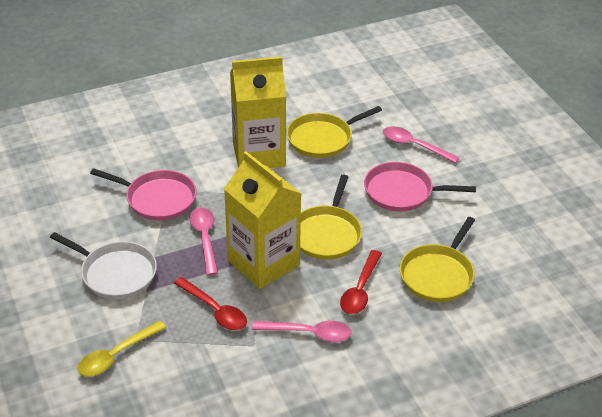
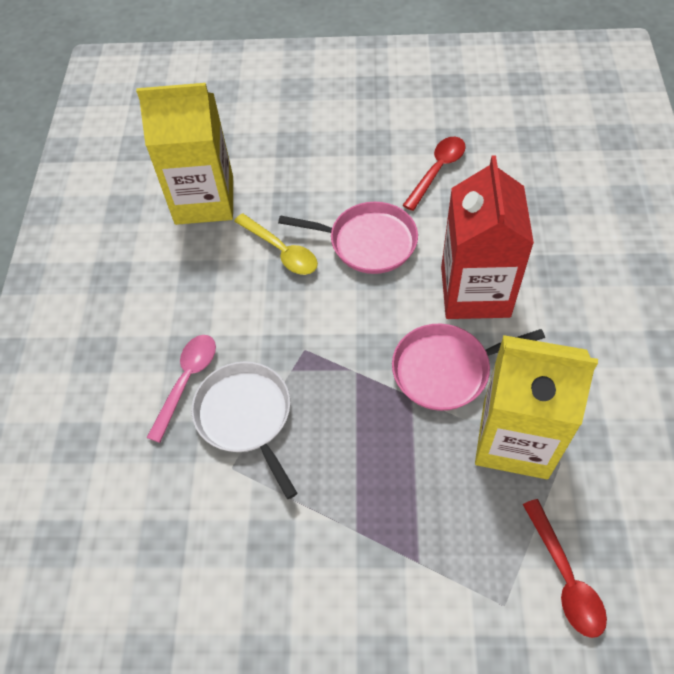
pink spoon: [189,208,218,276] [252,321,352,342] [383,126,460,163] = 3 -> [147,335,216,443] = 1
red carton: none = 0 -> [441,155,534,319] = 1
yellow pan: [287,106,382,158] [300,175,362,260] [400,217,475,302] = 3 -> none = 0

